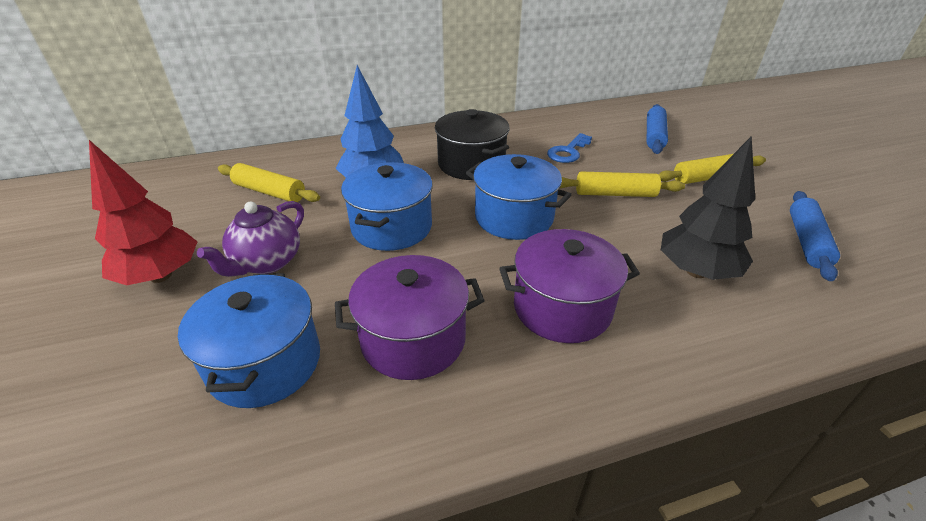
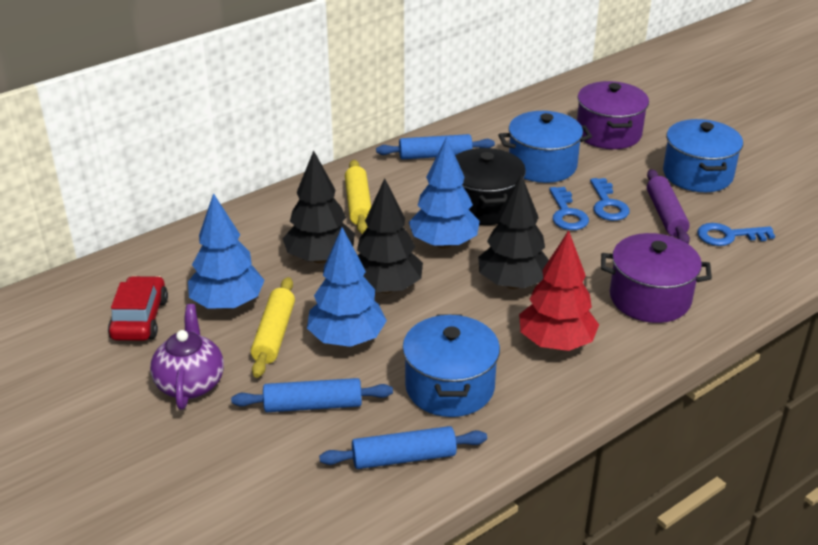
black tree: [661,136,755,280] = 1 -> [283,150,355,263] [357,178,423,293] [478,174,549,289] = 3
blue key: [547,133,592,163] = 1 -> [549,187,589,230] [590,178,630,221] [697,223,775,246] = 3
blue rolling pin: [647,104,668,154] [790,191,840,281] = 2 -> [231,378,393,412] [319,426,487,469] [376,134,495,159] = 3
blue tree: [336,65,404,178] = 1 -> [188,193,265,310] [307,227,387,347] [409,137,480,249] = 3
purple rolling pin: none = 0 -> [647,169,690,244] = 1
red car: none = 0 -> [108,276,168,341] = 1
yellow rolling pin: [218,163,320,202] [560,172,685,197] [659,154,766,184] = 3 -> [251,277,295,378] [345,160,371,234] = 2

